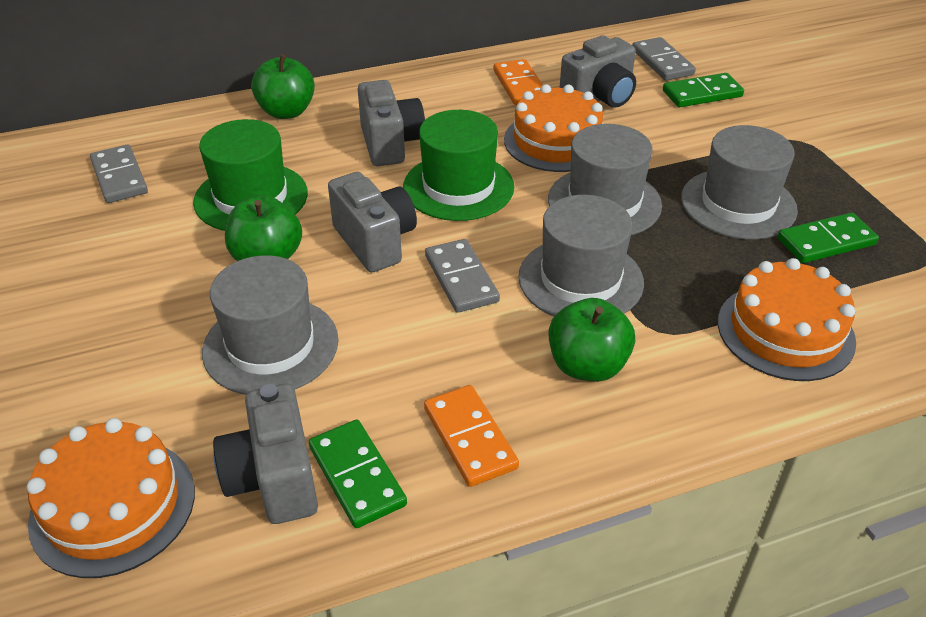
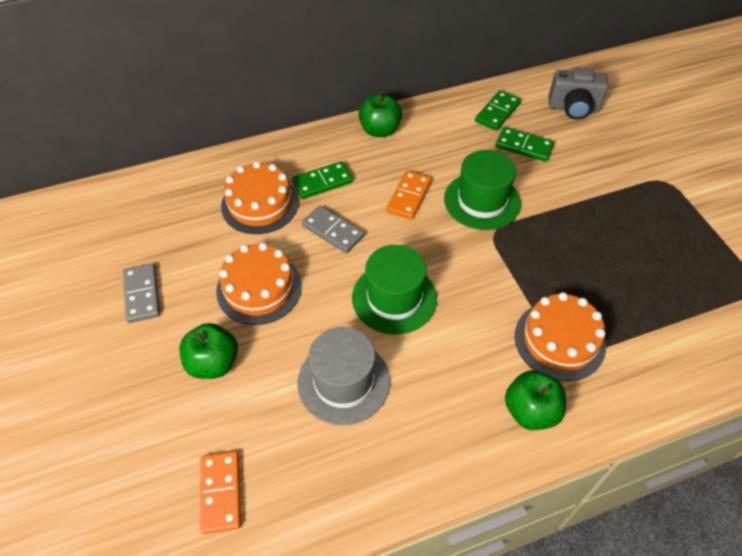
grey camera: [213,383,318,524] [328,172,417,272] [358,80,425,166] [559,35,636,107] = 4 -> [549,67,609,120] = 1
grey domino: [90,145,148,203] [425,239,500,313] [632,37,696,81] = 3 -> [123,264,160,323] [302,206,365,253] = 2
grey hat: [202,255,338,395] [518,195,644,317] [548,124,662,235] [681,125,798,239] = 4 -> [297,327,390,425] = 1

